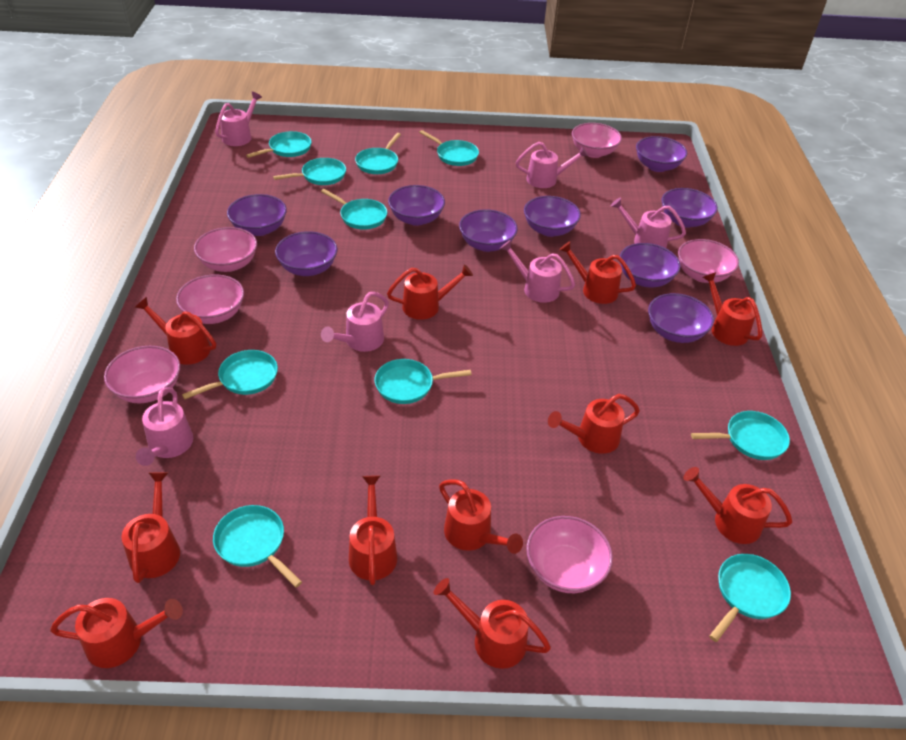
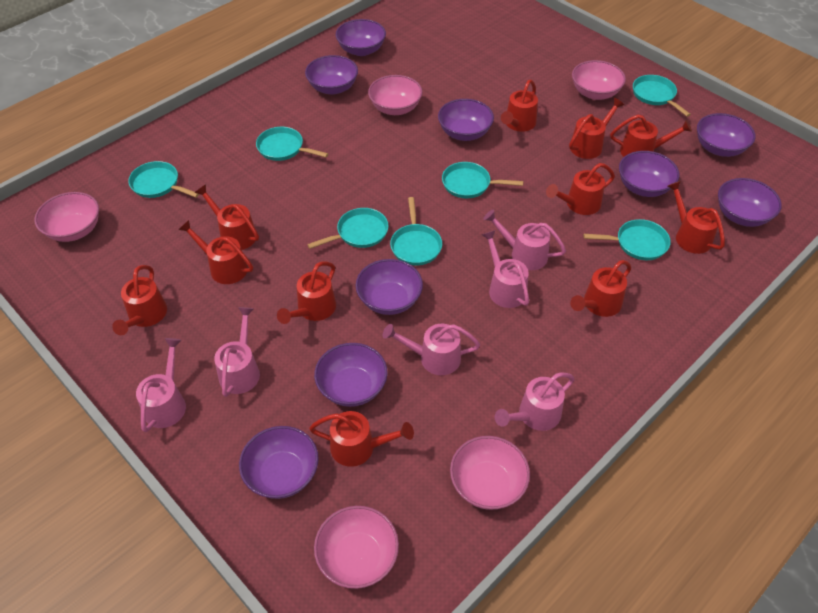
pink bowl: [104,346,180,403] [176,274,244,324] [194,227,257,272] [526,516,613,593] [572,123,622,158] [678,239,739,283] = 6 -> [35,192,99,242] [314,506,399,589] [368,75,423,115] [450,436,530,510] [572,60,626,100] = 5
turquoise pan: [182,350,278,399] [213,505,302,588] [246,131,312,158] [273,158,346,185] [321,189,387,230] [355,133,401,174] [375,359,472,404] [419,130,479,166] [691,411,790,460] [709,554,791,642] = 10 -> [128,161,199,198] [256,127,328,161] [307,208,388,249] [390,197,442,265] [442,162,523,198] [584,219,671,260] [633,75,691,117] = 7

